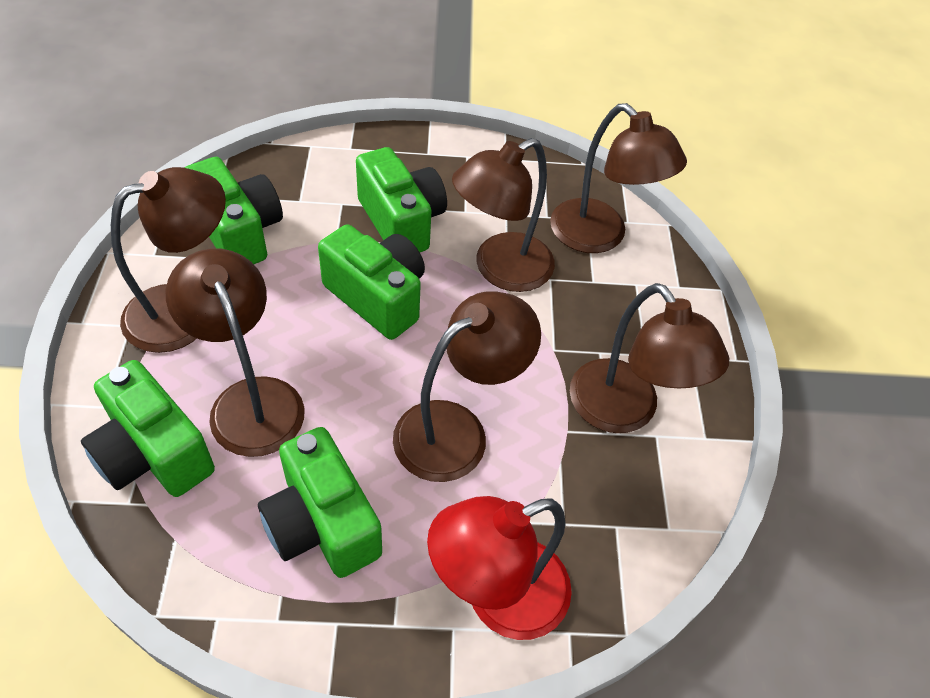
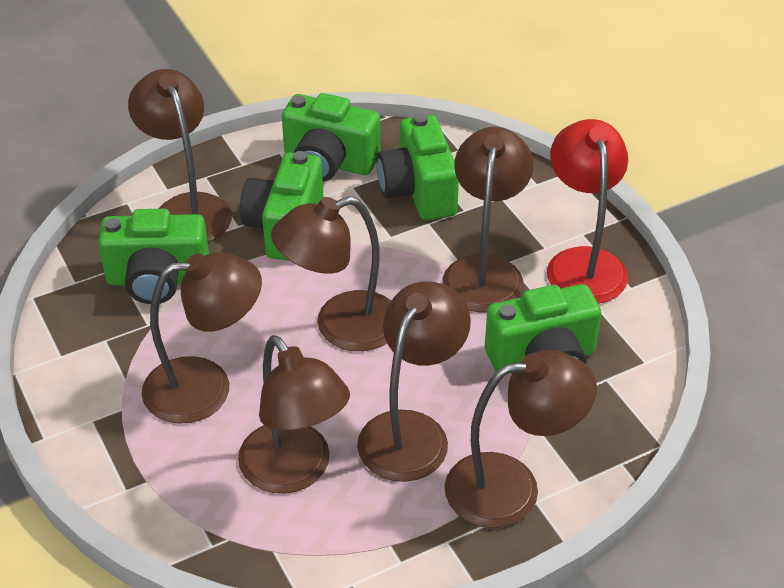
brown lamp: [111,167,226,353] [166,249,304,457] [393,291,541,482] [452,138,555,292] [550,103,687,253] [570,283,729,433] = 6 -> [128,69,232,242] [142,252,262,424] [238,335,350,494] [271,196,391,351] [357,282,471,482] [443,127,533,313] [445,350,597,528] = 7

